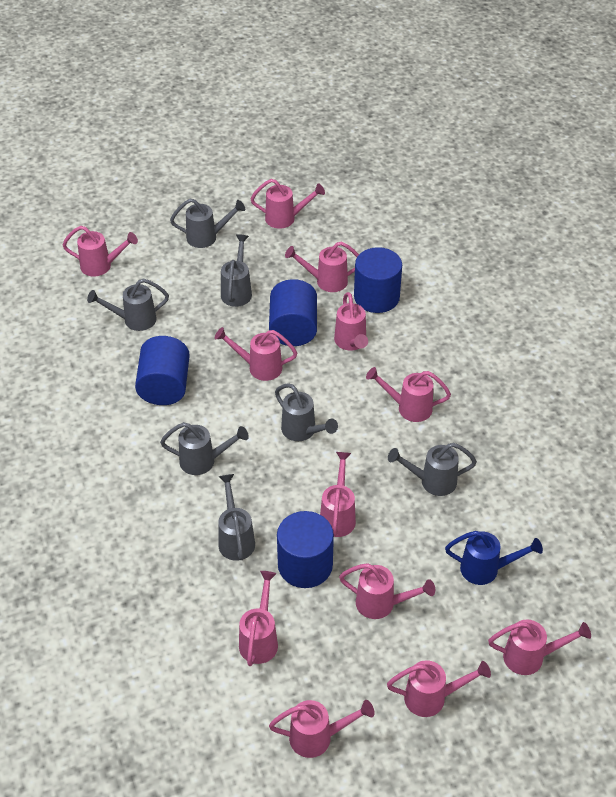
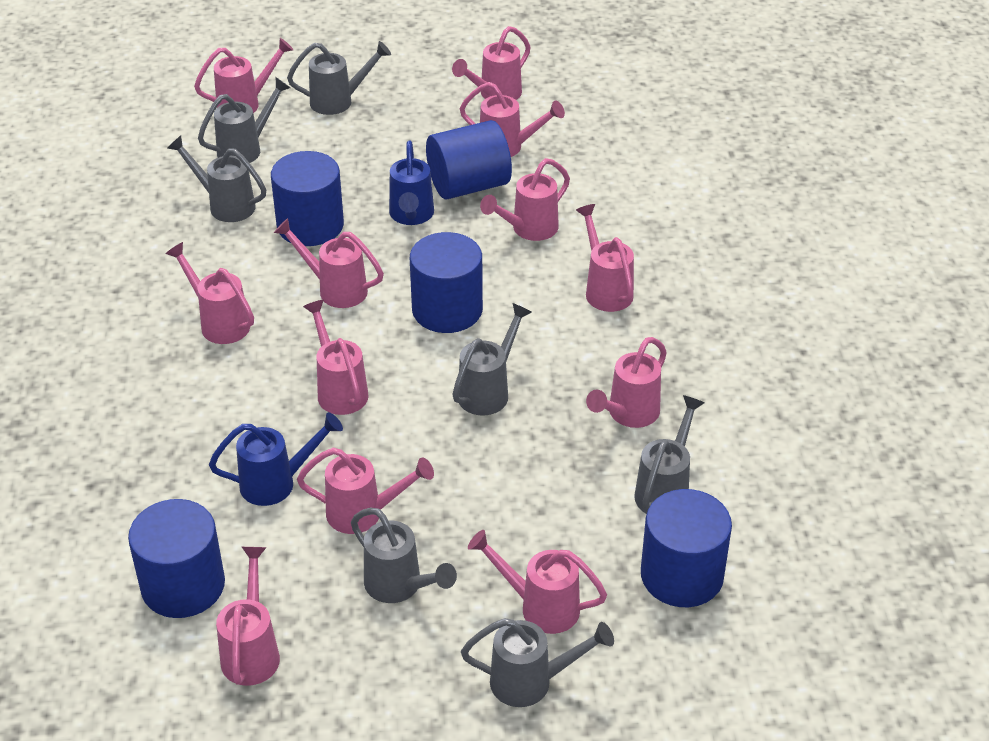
blue cylinder: [135,336,190,405] [269,279,317,346] [277,511,334,588] [354,247,402,313] = 4 -> [128,499,225,618] [271,151,344,246] [410,232,483,333] [426,120,512,199] [641,489,732,607] = 5
blue watering can: [445,531,543,585] = 1 -> [209,412,343,506] [389,140,434,225] = 2

